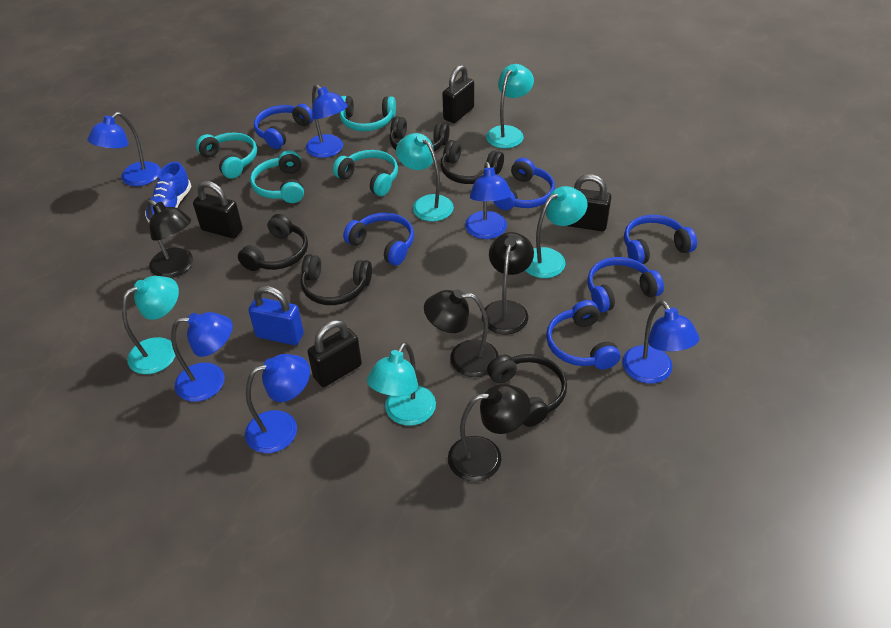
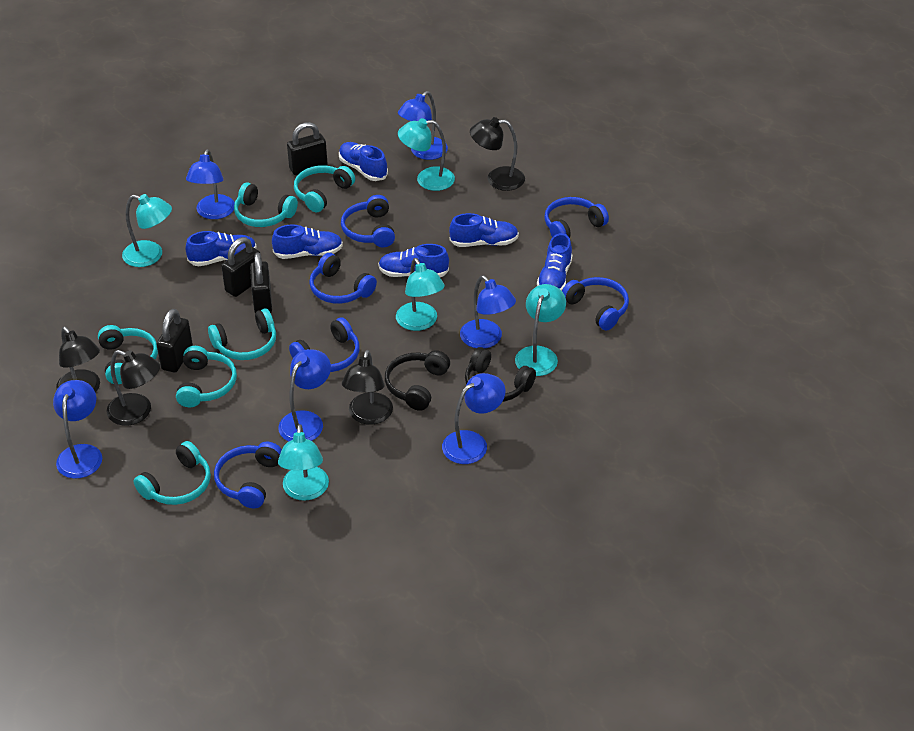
black headphones: [238,214,308,271] [301,254,372,305] [389,116,450,152] [441,140,504,184] [487,354,567,427] = 5 -> [385,350,450,411] [465,347,536,402] = 2
blue padlock: [248,286,304,345] = 1 -> none = 0
blue shoe: [145,162,192,223] = 1 -> [186,231,257,266] [272,224,343,259] [339,142,388,181] [378,244,449,277] [449,213,519,247] [537,233,572,291] = 6
turquoise headphones: [196,132,257,179] [250,150,304,203] [333,150,398,196] [340,96,396,131] = 4 -> [98,325,158,384] [134,441,211,505] [176,346,237,407] [208,308,276,360] [234,182,298,227] [294,165,355,212] = 6

